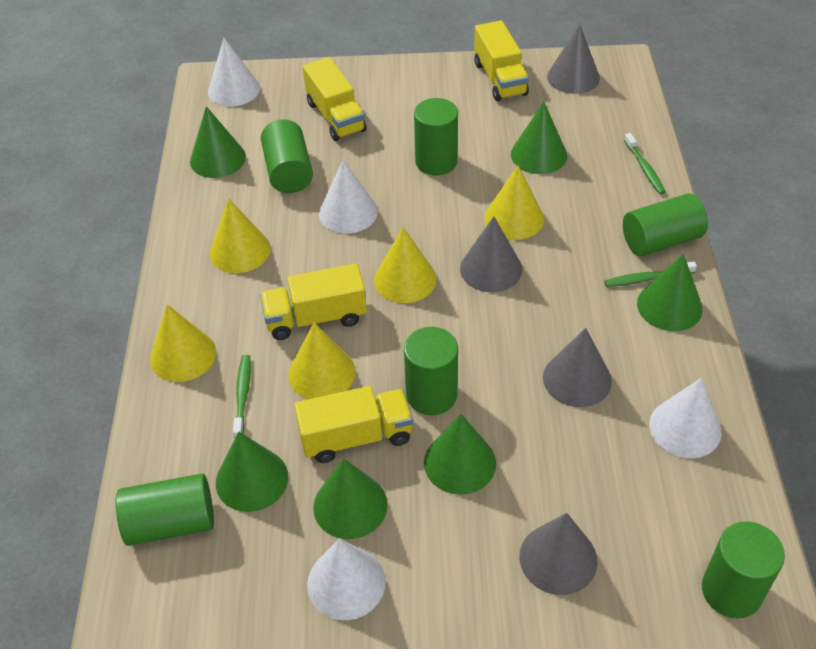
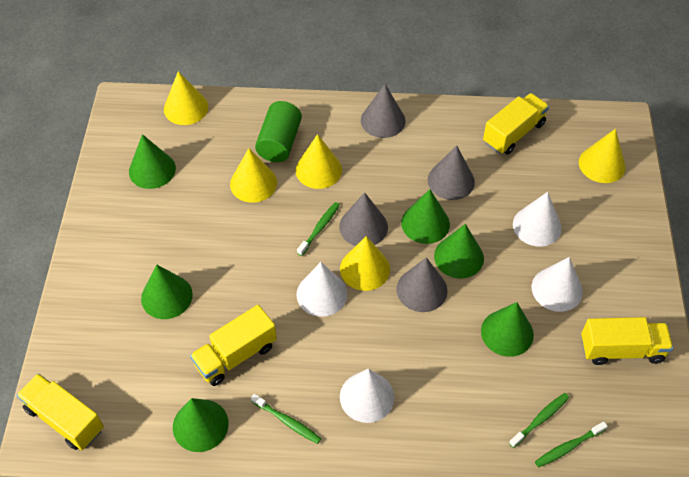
green cylinder: [116,473,214,546] [261,119,313,193] [404,327,458,415] [414,98,458,175] [623,193,708,257] [702,521,785,618] = 6 -> [255,101,302,162] = 1
green toothbrush: [233,355,251,439] [604,261,697,287] [624,133,666,194] = 3 -> [251,394,321,444] [297,202,340,256] [509,393,569,448] [535,421,608,467] = 4

